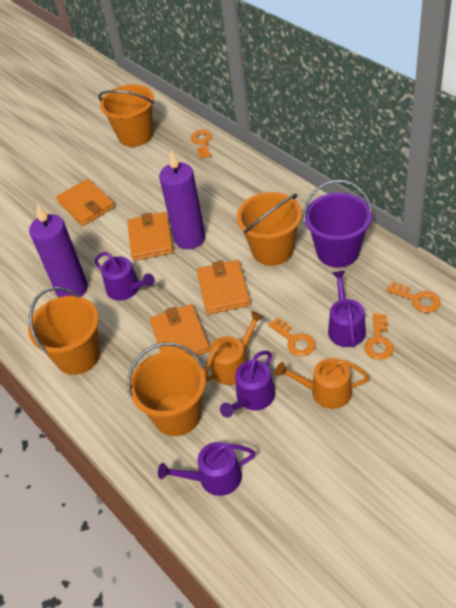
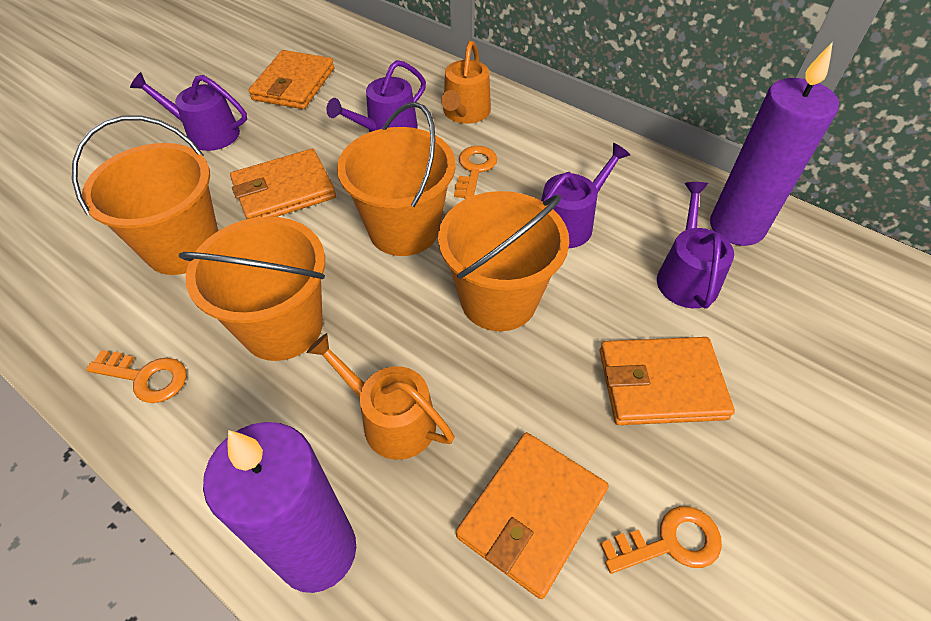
orange key: [191,130,212,159] [268,318,316,356] [364,313,394,360] [386,281,441,313] = 4 -> [86,350,187,403] [454,146,497,199] [600,506,722,574] = 3
purple bucket: [303,180,373,268] = 1 -> none = 0

